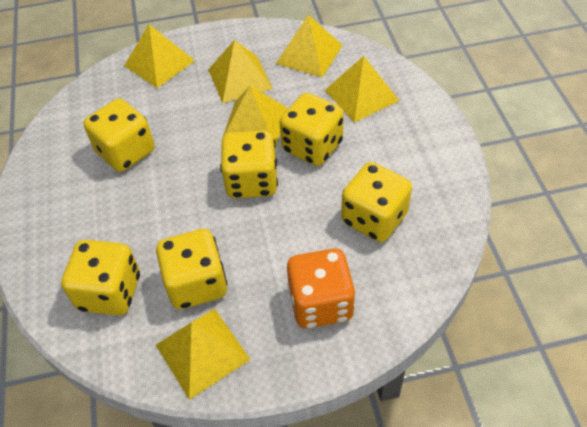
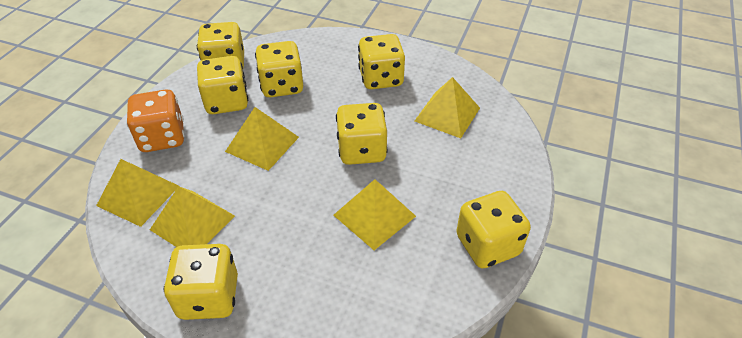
yellow dice: [61,240,140,316] [83,99,154,172] [156,229,228,309] [220,130,278,199] [280,93,344,166] [341,162,412,242] = 6 -> [164,244,238,320] [197,22,244,68] [197,56,248,114] [255,41,303,97] [336,103,388,165] [358,34,405,89] [456,191,531,268] = 7
yellow pyramid: [124,24,195,88] [156,309,251,400] [208,40,273,103] [221,86,287,148] [276,15,343,77] [325,56,399,123] = 6 -> [96,159,179,227] [150,186,235,247] [225,107,299,171] [333,179,416,250] [415,77,480,138] = 5

